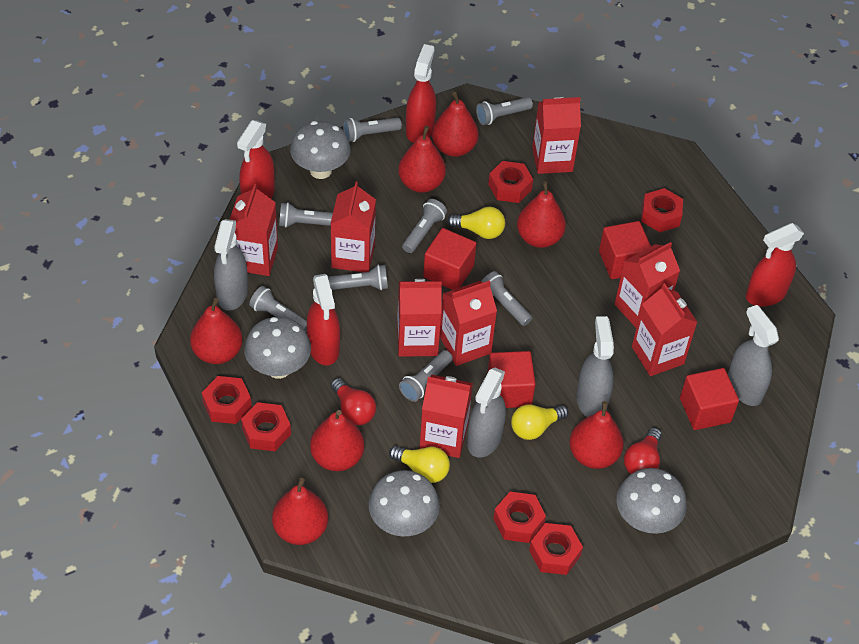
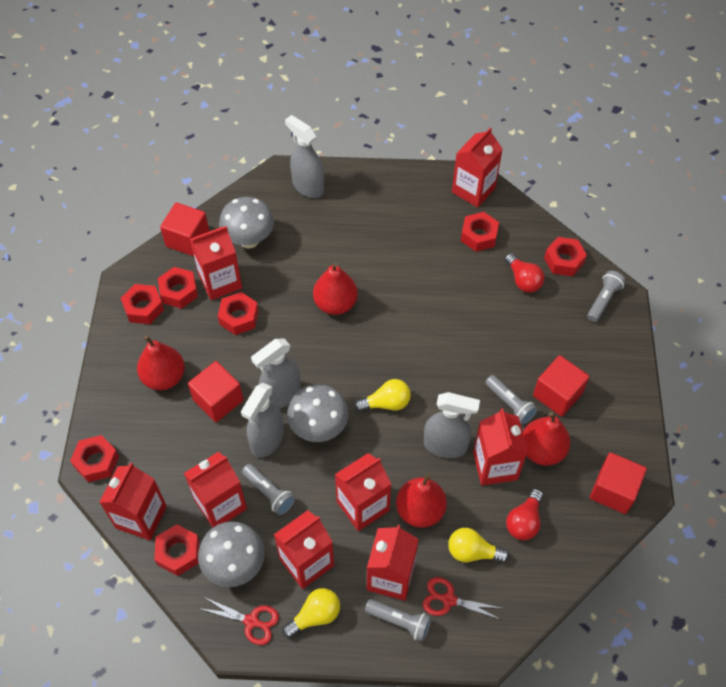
grey flashlight: [249,286,307,332] [279,202,333,228] [328,265,388,290] [343,118,402,142] [399,350,453,402] [402,199,447,253] [476,97,533,125] [481,271,532,326] = 8 -> [242,464,295,515] [365,599,432,642] [485,375,538,425] [587,271,626,322] = 4
grey mushroom: [244,317,311,379] [290,121,351,179] [369,470,440,536] [617,468,687,534] = 4 -> [198,521,265,587] [219,197,274,249] [287,384,349,442] = 3
red nut: [202,376,252,424] [241,402,291,451] [488,161,533,203] [493,491,546,543] [529,523,583,575] [641,188,683,232] = 6 -> [70,435,119,482] [121,284,164,324] [154,524,200,576] [158,267,198,309] [218,292,259,335] [461,212,499,252] [544,237,587,276] = 7
red pear: [190,298,243,364] [272,478,328,545] [310,410,364,471] [398,126,446,193] [432,92,478,157] [517,181,566,248] [569,401,624,469] = 7 -> [137,335,185,390] [313,262,358,315] [396,473,447,528] [523,412,570,466] = 4
red scissors: none = 0 -> [199,597,279,645] [423,577,502,620] = 2
red spray bottle: [237,120,275,199] [307,274,340,365] [406,44,436,143] [746,223,804,307] = 4 -> none = 0

